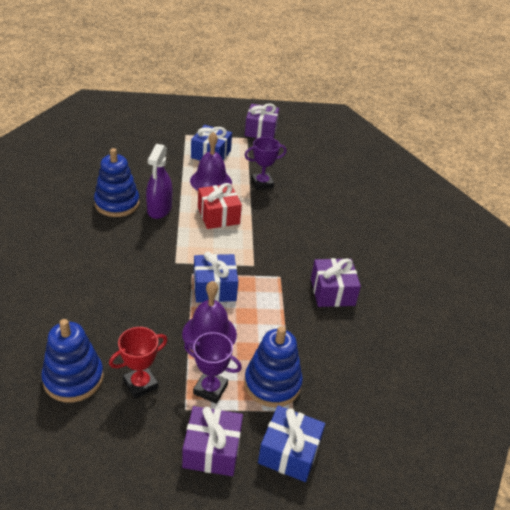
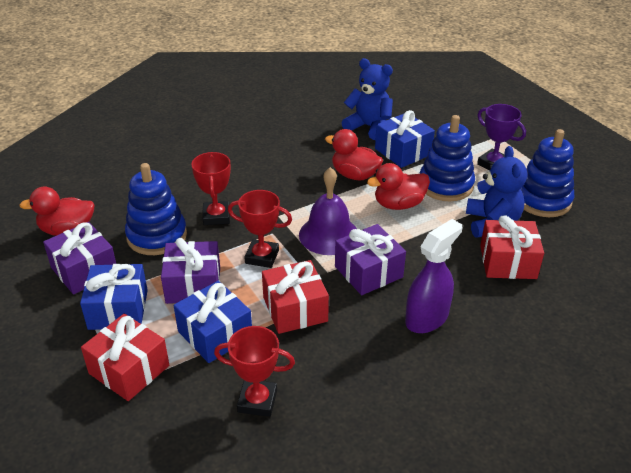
blue teddy bear: none = 0 -> [342,58,393,140] [466,146,527,238] = 2
purple bell: [182,281,237,351] [190,132,232,191] = 2 -> [299,167,357,255] = 1
purple trophy: [184,332,242,404] [245,137,287,190] = 2 -> [477,104,526,170] = 1
red duck: none = 0 -> [19,187,95,236] [325,129,383,181] [367,163,430,210] = 3
red gift: [198,183,242,229] = 1 -> [81,314,169,401] [262,260,329,334] [480,215,544,279] = 3
red trophy: [109,327,168,399] = 1 -> [191,152,231,225] [214,326,295,417] [228,190,292,268] = 3

